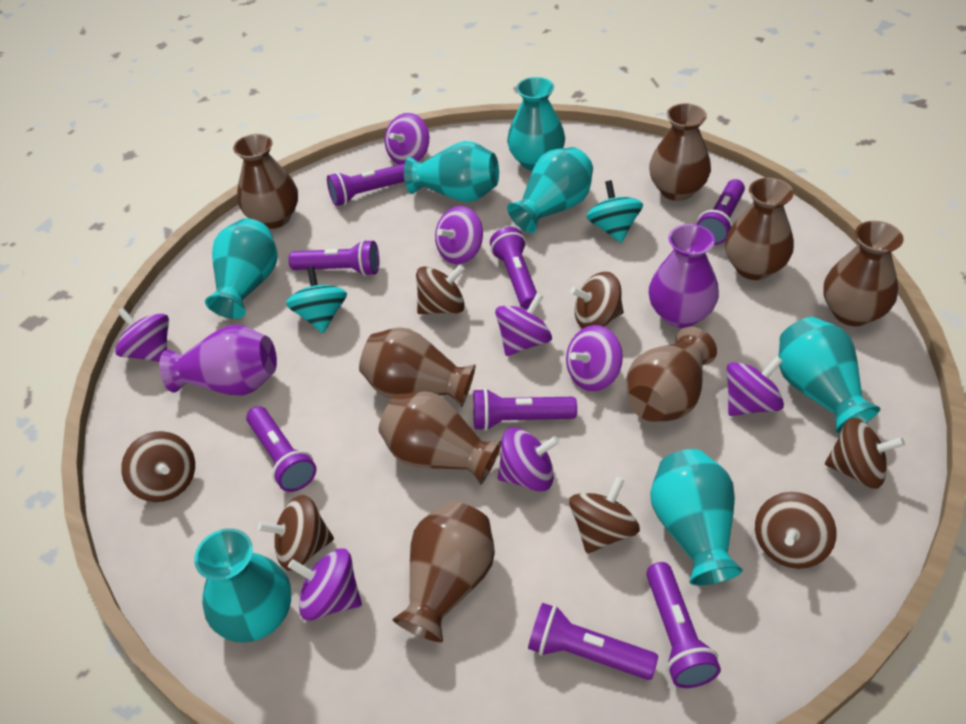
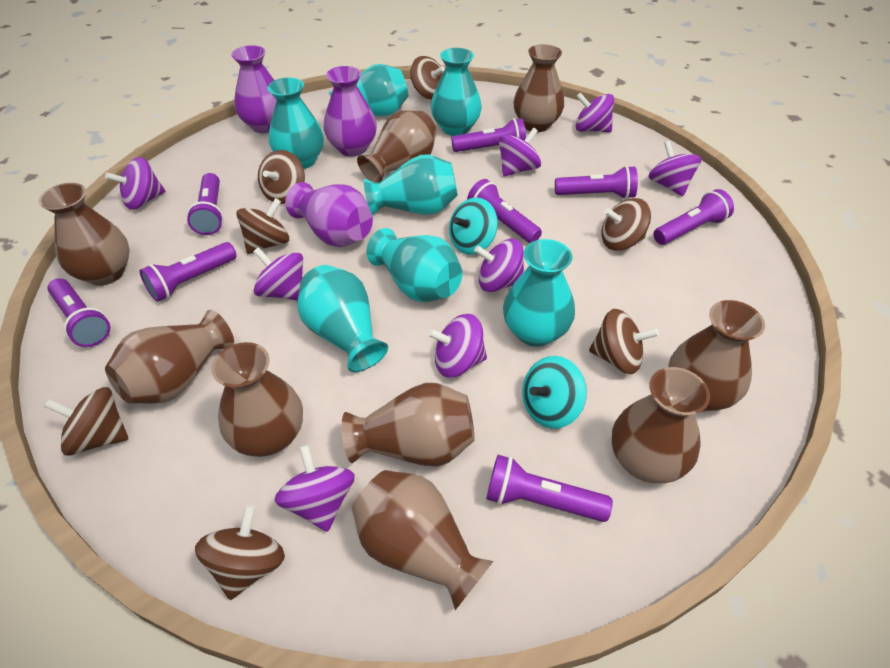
brown vase: [233,134,298,229] [359,327,476,407] [378,391,501,485] [393,501,495,642] [626,327,717,422] [649,103,711,201] [725,178,794,280] [823,221,904,326] = 8 -> [39,183,130,286] [105,310,234,404] [211,342,303,457] [341,383,475,466] [352,470,494,610] [357,110,437,183] [513,44,564,132] [612,367,710,483] [668,300,765,411] = 9
purple vase: [159,325,277,395] [649,224,719,328] = 2 -> [231,45,277,133] [285,182,373,247] [324,66,377,157] = 3

